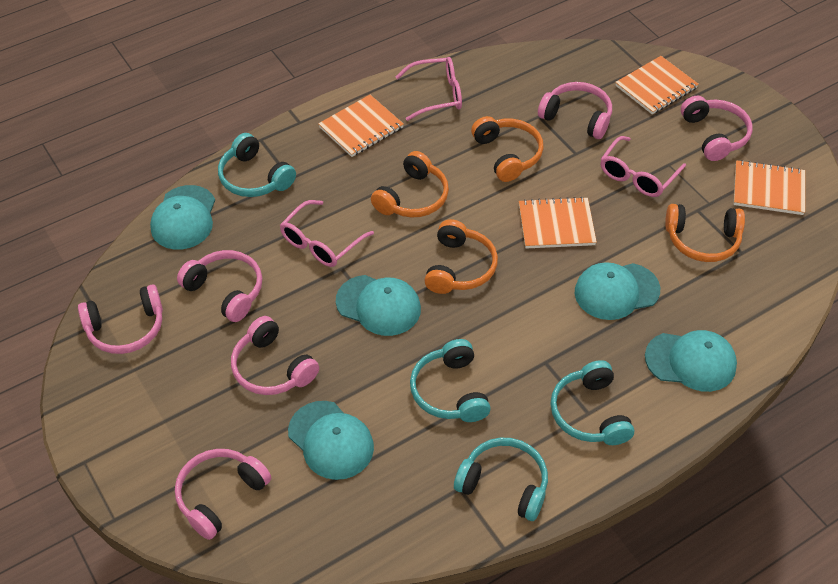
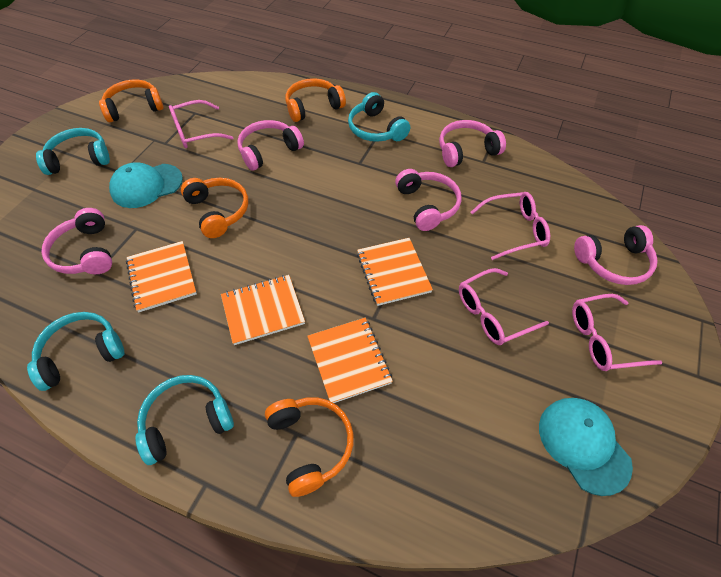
pink glasses: [280,200,374,267] [396,57,462,121] [601,136,686,197] = 3 -> [169,100,233,148] [459,268,549,345] [471,192,550,260] [572,294,662,371] = 4
pink headphones: [78,284,163,354] [175,449,271,540] [177,250,262,322] [231,316,319,395] [538,82,612,139] [681,96,753,161] = 6 -> [41,208,112,274] [237,120,304,171] [395,169,462,231] [439,120,506,167] [574,225,658,285] = 5
turquoise cap: [150,185,215,250] [288,401,374,480] [336,275,421,336] [575,262,660,320] [645,330,737,392] = 5 -> [109,162,183,208] [539,398,633,496] = 2

